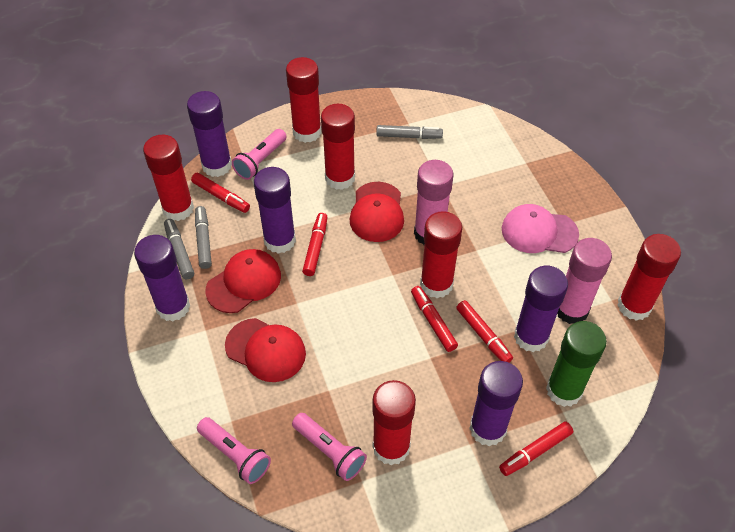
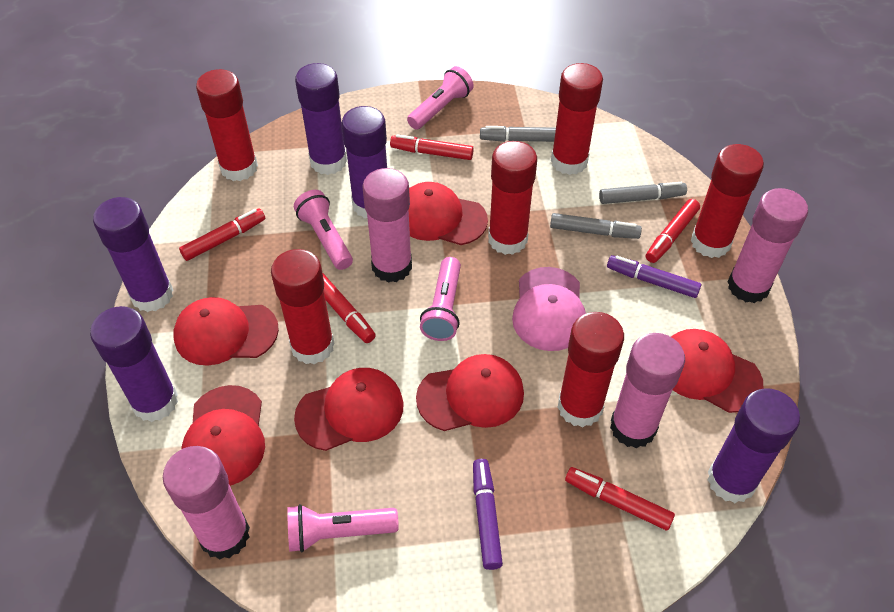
green glue stick: [546,321,607,407] = 1 -> none = 0
pink flashlight: [197,417,271,484] [232,129,287,180] [292,413,367,481] = 3 -> [287,504,399,552] [294,190,353,270] [407,66,474,130] [420,257,461,341] = 4
pink glue stick: [414,160,454,245] [557,238,612,324] = 2 -> [163,446,250,560] [362,168,412,283] [610,333,685,448] [728,188,808,303] = 4
purple marker: none = 0 -> [473,459,503,570] [607,255,701,298] = 2
red cap: [205,249,281,313] [225,318,306,382] [350,182,404,242] = 3 -> [173,297,279,366] [181,385,265,486] [294,368,404,451] [408,182,488,245] [416,354,524,431] [671,329,763,413] = 6

